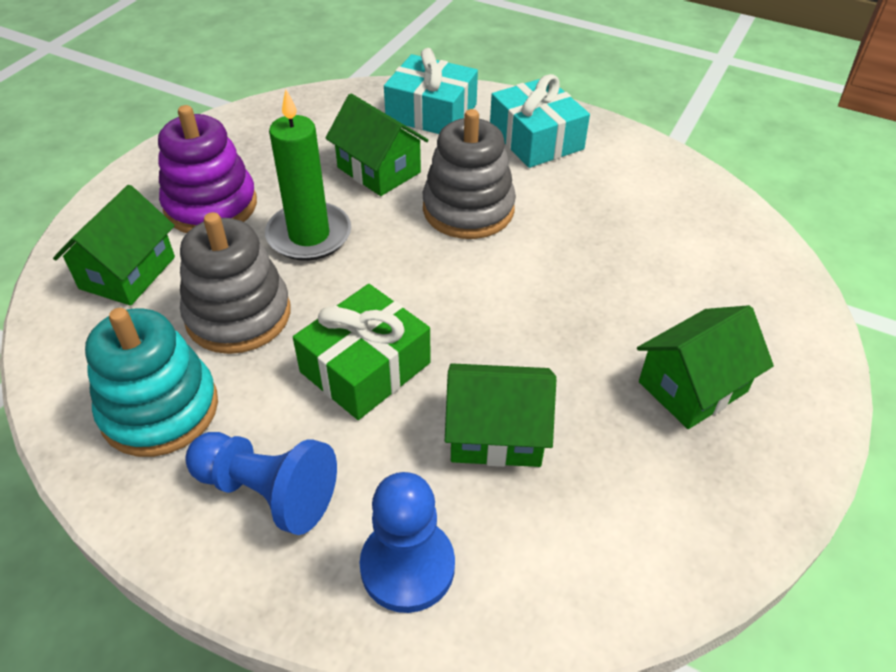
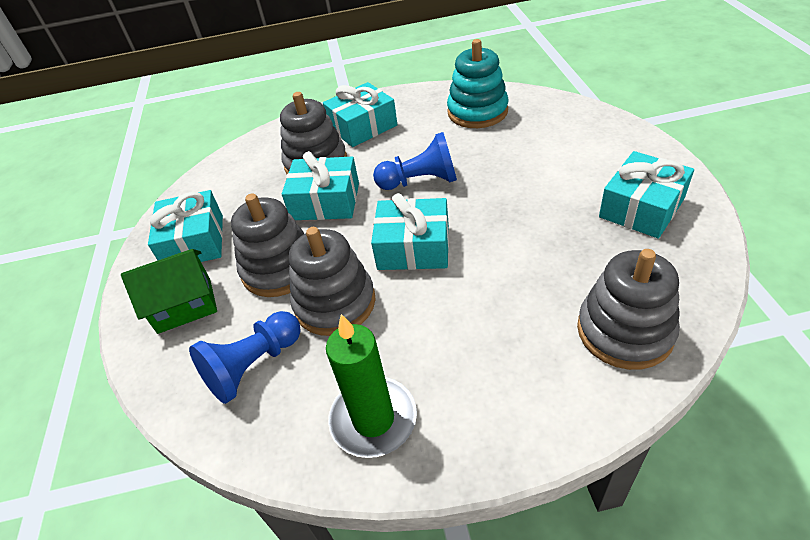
green gift: [293,284,431,420] = 1 -> none = 0
green house: [53,185,175,306] [325,93,429,196] [445,363,557,467] [637,305,774,429] = 4 -> [121,249,217,334] = 1
grey stacking toy: [180,212,290,354] [423,109,516,239] = 2 -> [231,193,304,297] [280,92,347,174] [289,227,376,336] [577,249,680,370] = 4
purple stacking toy: [158,105,257,233] = 1 -> none = 0
turquoise gift: [384,48,478,134] [490,74,590,168] = 2 -> [148,190,223,262] [282,151,359,220] [323,82,398,147] [371,193,449,270] [599,151,694,238] = 5

